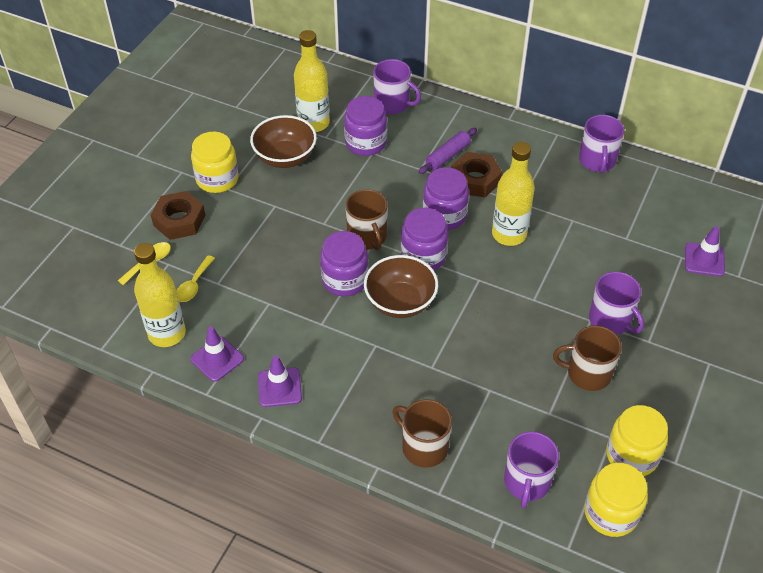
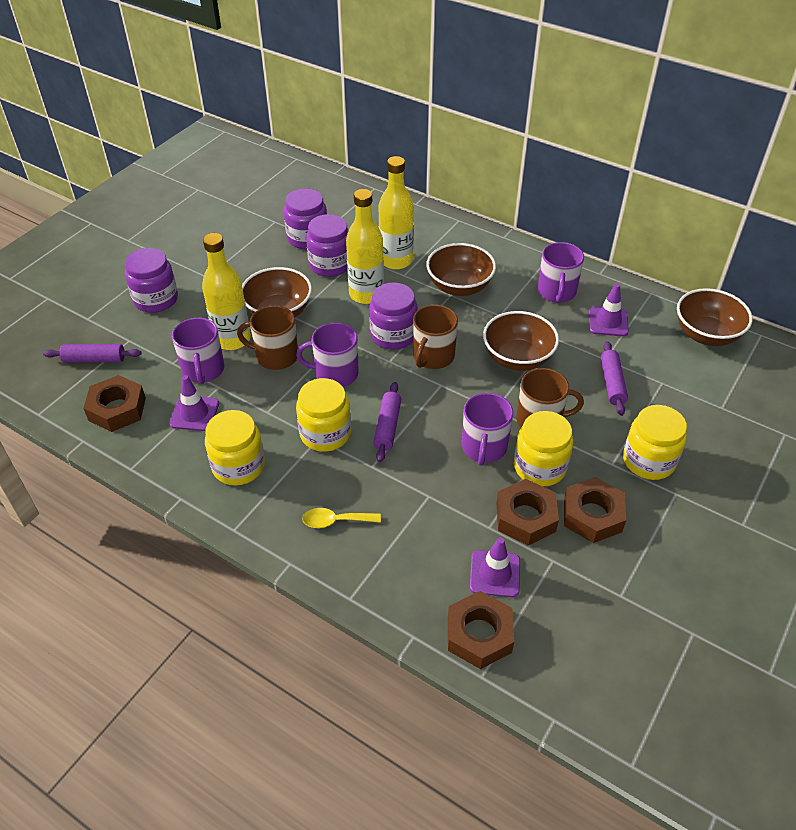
brown bowl: [250,115,317,168] [364,255,438,318] = 2 -> [242,267,312,317] [426,243,496,296] [483,311,559,371] [677,288,753,346] = 4
brown nut: [151,191,205,240] [451,152,502,197] = 2 -> [83,375,146,432] [448,591,514,669] [497,479,559,546] [564,477,626,543] = 4
purple rolling pin: [419,128,477,174] = 1 -> [43,344,141,362] [373,382,401,462] [601,341,628,416] = 3
yellow jar: [191,132,239,193] [584,463,648,537] [606,405,668,476] = 3 -> [205,410,265,485] [296,378,351,452] [514,411,573,486] [623,405,687,480] = 4
yellow spoon: [118,242,171,285] [176,255,215,302] = 2 -> [302,508,381,528] = 1

